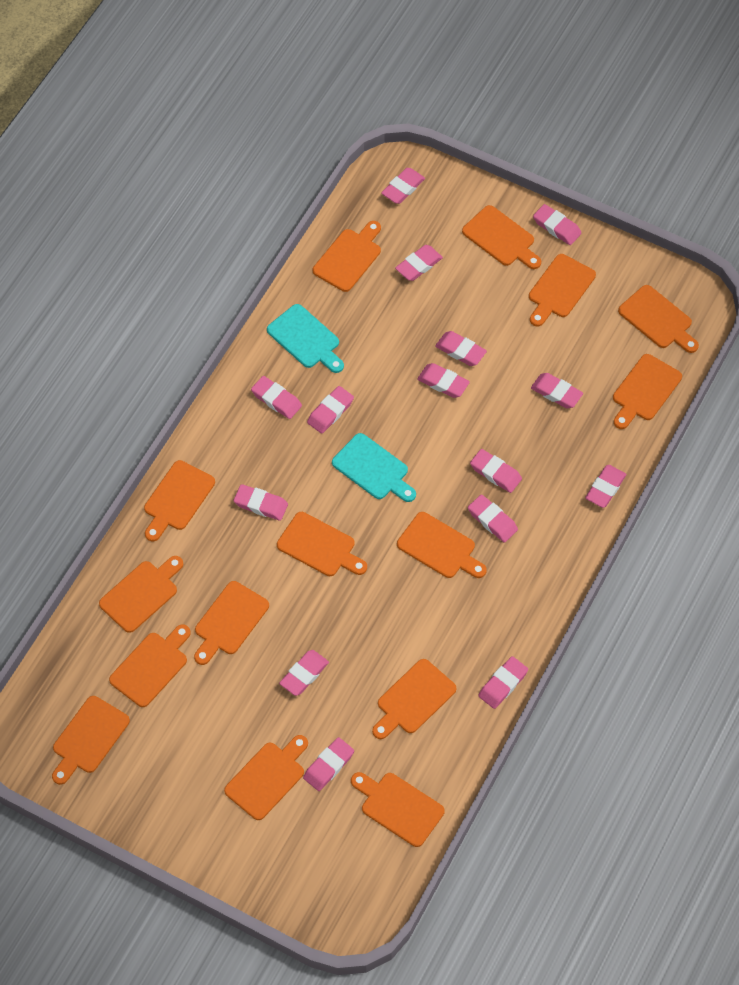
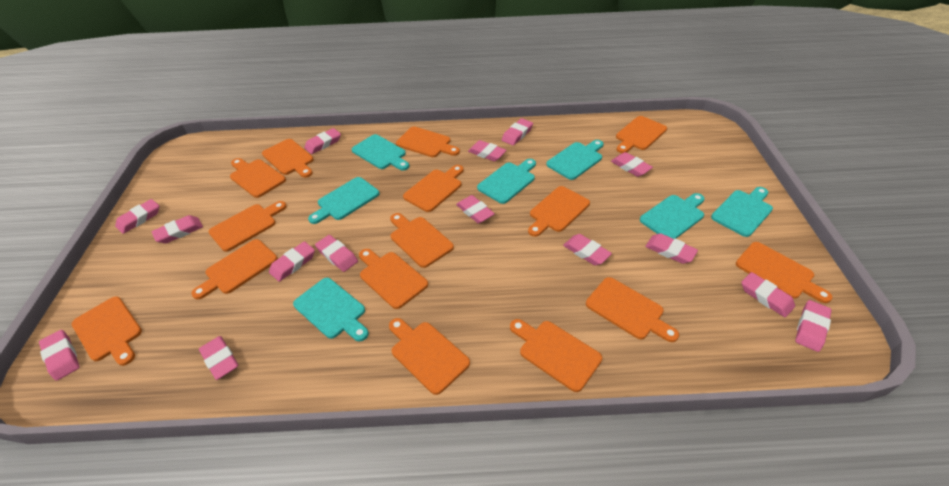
turquoise cutting board: [267,304,344,373] [332,433,416,502] = 2 -> [293,278,369,341] [308,177,379,224] [352,134,409,170] [477,159,536,204] [546,140,604,180] [640,193,705,239] [711,187,773,237] = 7

